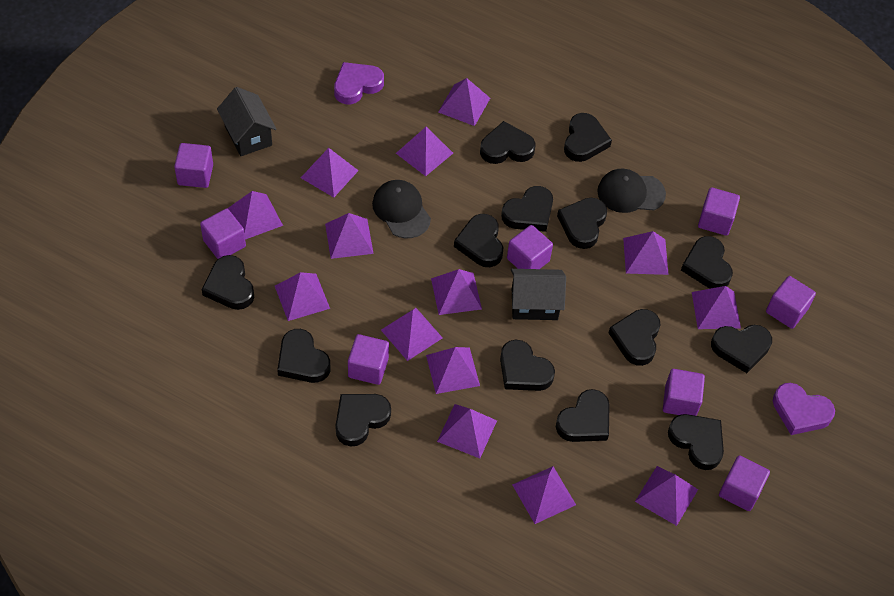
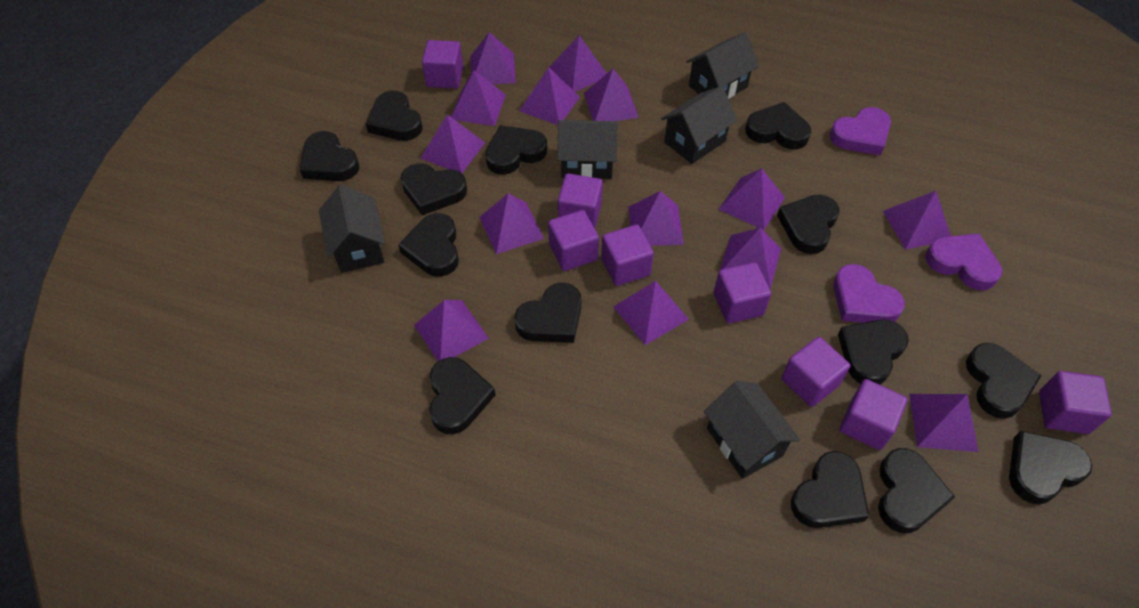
black cap: [372,180,431,238] [597,169,666,213] = 2 -> none = 0
black house: [217,87,276,156] [511,269,566,320] = 2 -> [319,185,385,273] [558,120,618,179] [661,86,737,164] [686,32,759,99] [704,381,800,479] = 5
purple heart: [334,62,384,105] [773,383,835,435] = 2 -> [830,107,891,156] [833,264,905,323] [925,233,1002,290] = 3

